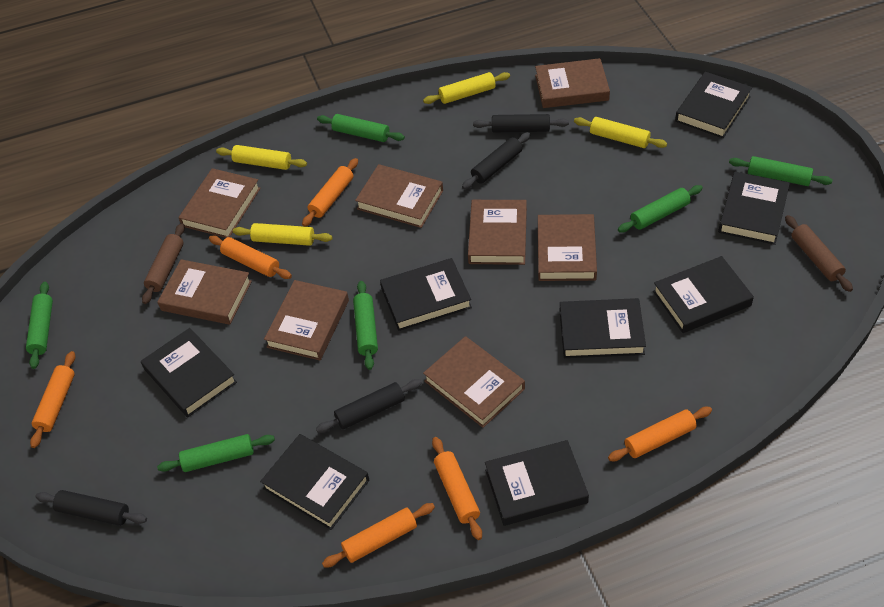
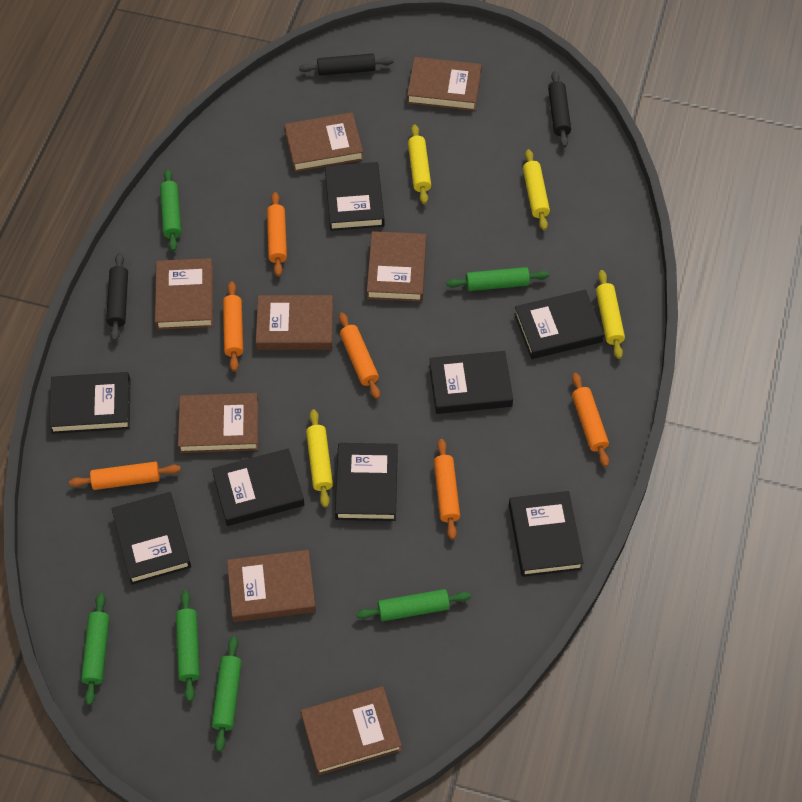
black rolling pin: [35,490,147,526] [316,379,422,433] [462,132,530,189] [473,114,569,132] = 4 -> [106,253,128,341] [299,54,394,76] [548,71,571,148] = 3
brown rolling pin: [142,223,185,304] [785,215,853,292] = 2 -> none = 0

